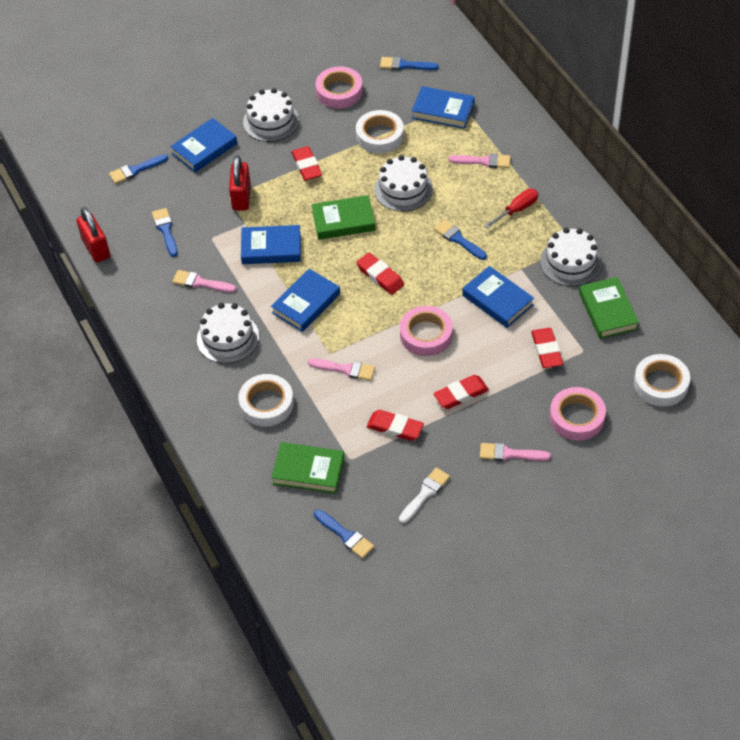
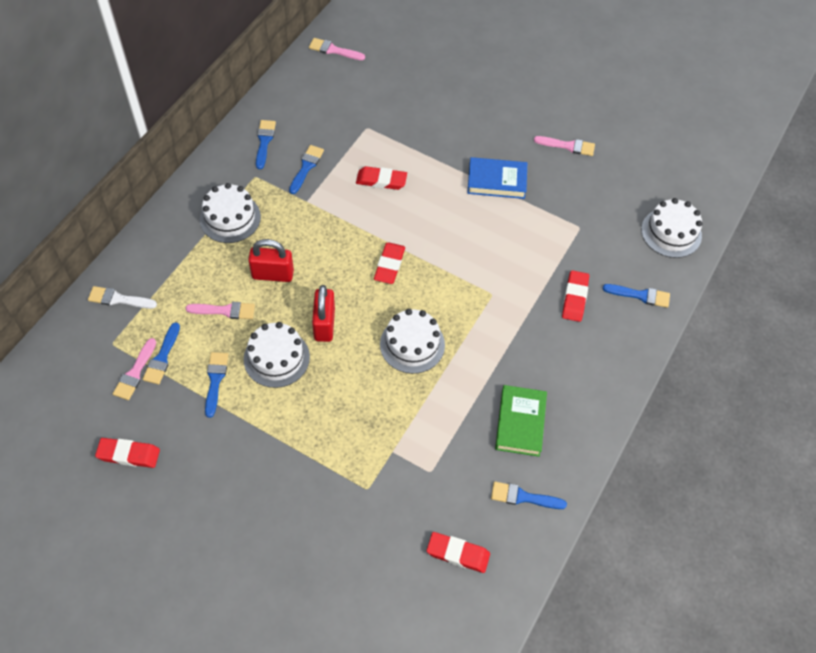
blue book: [170,118,237,173] [241,225,301,264] [271,269,340,332] [412,86,475,129] [462,266,534,328] = 5 -> [467,157,527,199] = 1
blue brush: [109,154,168,184] [152,208,178,257] [314,510,374,559] [380,57,439,70] [434,220,487,260] = 5 -> [143,322,180,385] [205,352,228,418] [256,120,276,169] [289,145,324,194] [491,482,567,509] [603,284,670,308] = 6
green book: [271,442,344,494] [312,195,376,240] [579,277,639,339] = 3 -> [495,385,547,457] = 1
pink tape: [315,67,363,108] [400,306,453,356] [550,387,606,441] = 3 -> none = 0
red screwdriver: [484,189,538,228] = 1 -> none = 0
white tape: [238,374,294,427] [356,110,404,154] [634,354,690,407] = 3 -> none = 0

